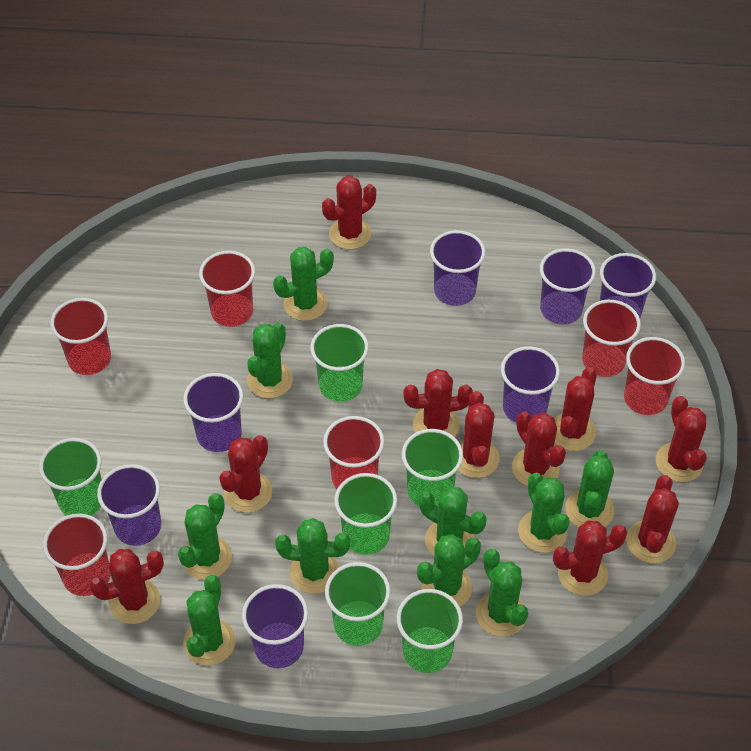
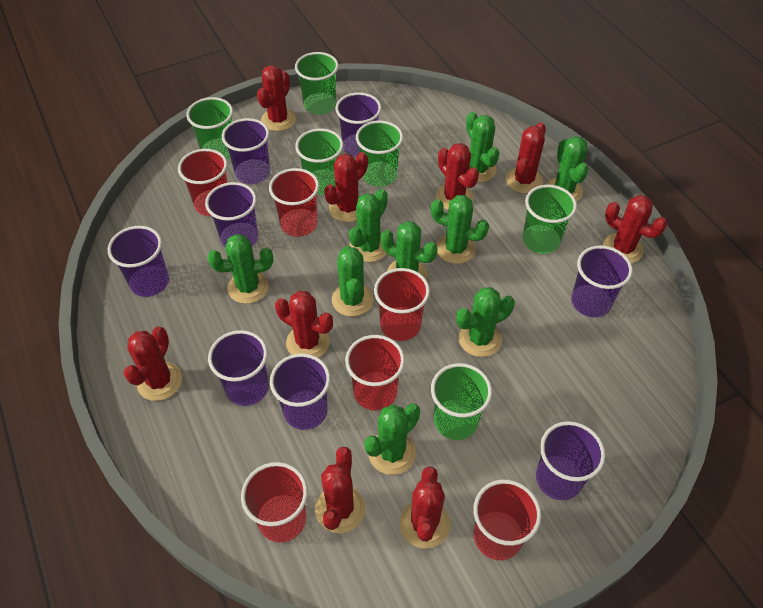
green cactus: [178,493,232,580] [183,575,236,666] [247,323,293,398] [273,247,334,321] [275,518,350,594] [417,534,481,607] [419,486,487,556] [476,549,528,637] [518,473,570,553] [565,450,614,527] = 10 -> [207,234,273,304] [332,245,373,316] [349,189,388,262] [364,403,420,475] [381,221,437,279] [431,195,489,264] [456,287,515,357] [466,112,499,183] [546,136,588,202] = 9
purple cup: [97,464,161,546] [183,373,243,452] [242,584,308,668] [430,230,485,306] [501,346,560,423] [540,248,596,325] [600,253,656,318] = 7 -> [107,226,169,297] [205,182,258,247] [208,330,269,406] [222,118,270,184] [270,353,330,430] [335,92,381,157] [536,421,605,500] [571,245,633,318] = 8
red cactus: [89,549,164,624] [219,435,272,513] [322,176,376,250] [403,369,473,437] [458,391,500,478] [512,411,566,486] [553,520,627,596] [555,367,597,451] [626,475,679,563] [656,396,707,482] = 10 -> [124,326,182,401] [257,65,296,131] [275,291,333,358] [315,447,365,533] [324,152,368,222] [400,466,450,548] [436,143,479,210] [506,122,546,194] [603,195,667,263] = 9

